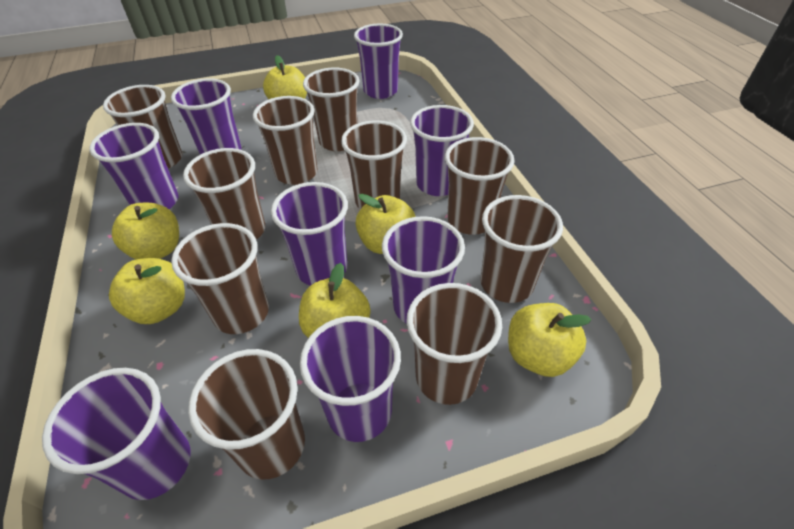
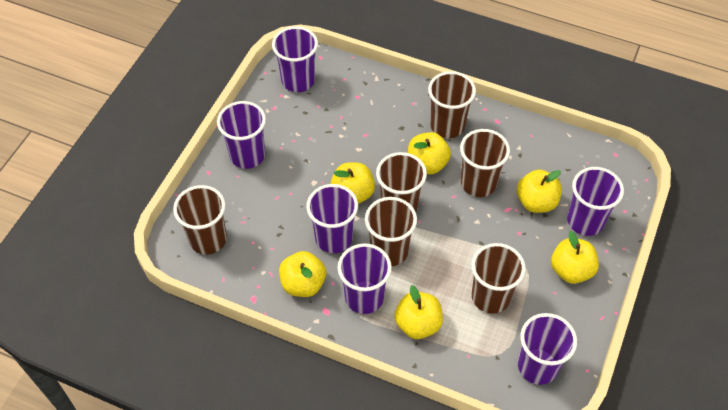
brown cup: [103,85,182,168] [171,223,269,334] [183,148,265,239] [188,349,305,479] [253,96,317,185] [303,68,359,151] [341,120,407,210] [406,283,502,405] [445,137,515,235] [480,195,563,303] = 10 -> [173,185,227,255] [365,197,417,266] [376,152,427,212] [428,71,476,138] [460,129,510,197] [471,243,526,314] = 6
purple cup: [42,368,190,500] [89,123,179,209] [171,78,241,155] [271,182,348,286] [300,316,401,442] [354,23,403,99] [382,216,465,324] [410,105,474,196] = 8 -> [217,101,266,169] [272,26,318,92] [306,184,358,253] [338,243,392,314] [518,313,577,385] [567,167,624,236] = 6

